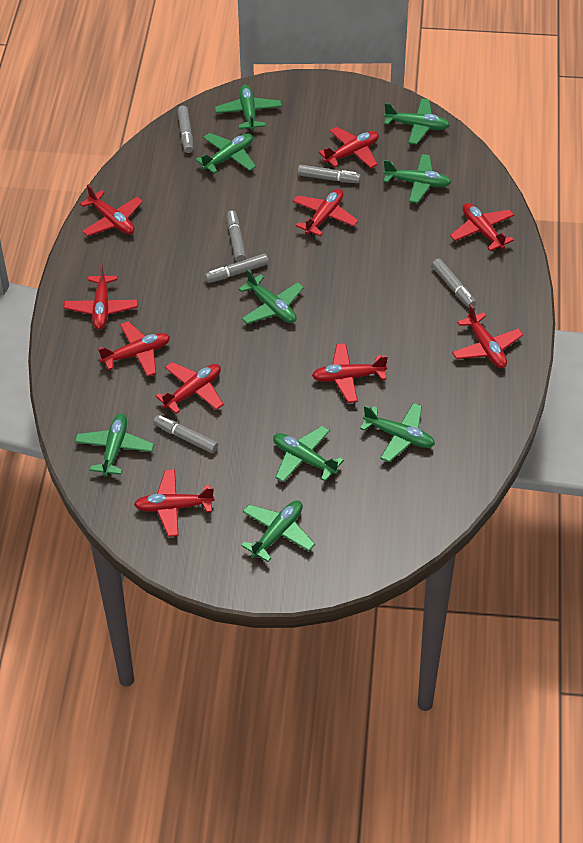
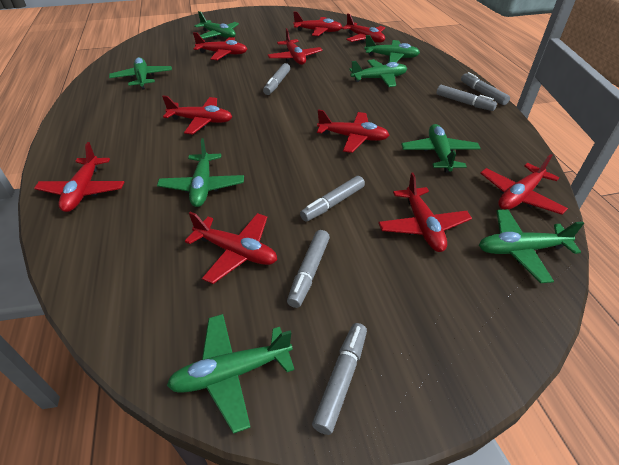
green plane: [75,413,154,476] [195,133,256,173] [215,85,282,131] [239,269,304,324] [241,501,315,562] [273,426,344,482] [360,403,435,462] [383,154,451,203] [384,98,450,145] = 9 -> [109,57,172,90] [157,138,244,207] [167,314,295,434] [194,11,239,39] [349,59,407,87] [364,35,420,63] [401,124,481,173] [479,209,584,283] = 8

